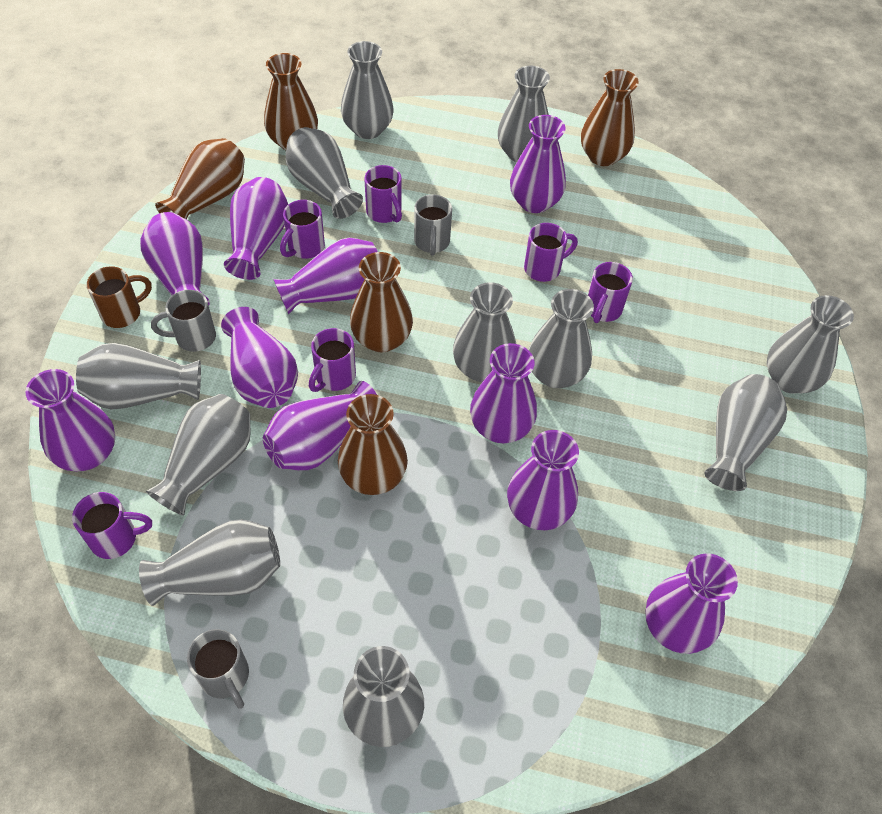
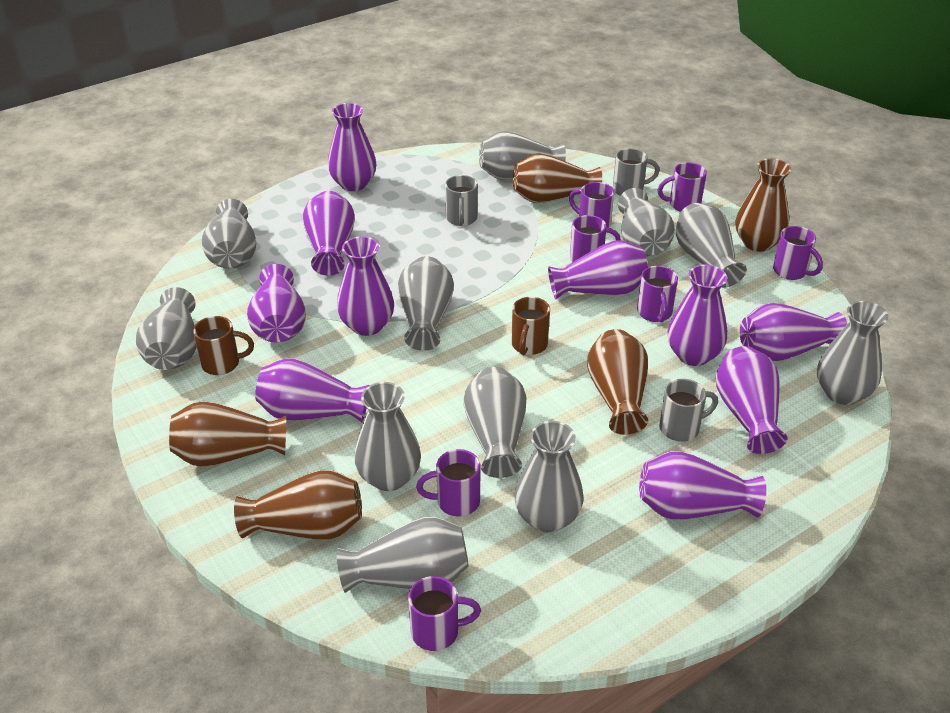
brown mug: [87,266,152,328] = 1 -> [193,316,254,375] [512,297,550,355] = 2
purple mug: [72,492,152,559] [280,200,325,259] [309,328,356,392] [364,165,402,223] [524,223,578,282] [588,262,633,323] = 6 -> [408,576,481,651] [416,449,481,516] [569,182,614,228] [570,215,621,262] [637,266,678,322] [658,162,707,212] [773,226,823,280] = 7

